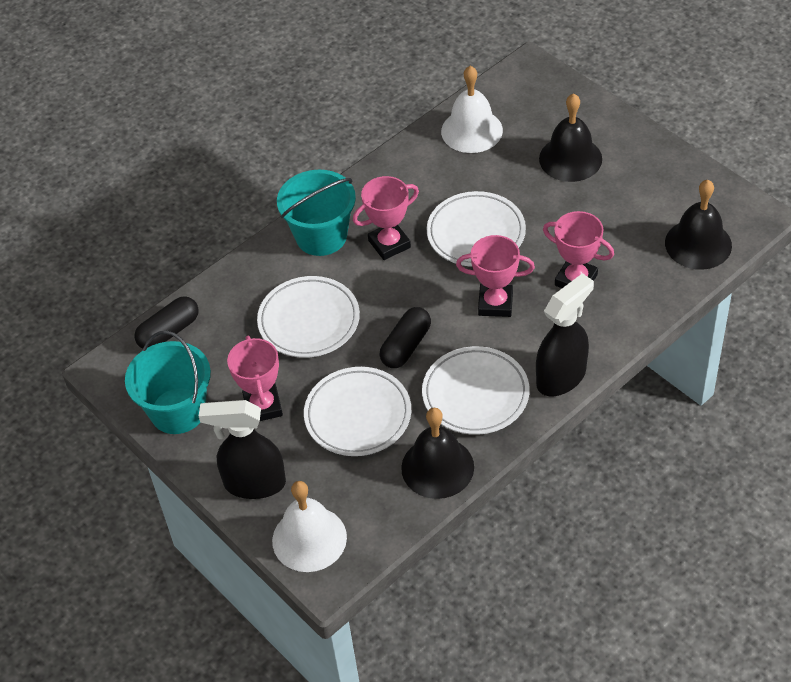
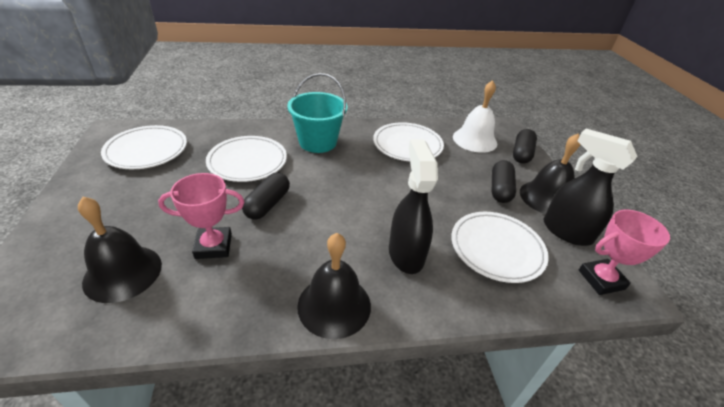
black capsule: [134,296,199,349] [380,307,431,368] = 2 -> [242,172,290,220] [492,160,516,203] [513,129,537,164] = 3
pink trophy: [227,336,283,421] [353,176,419,260] [456,235,535,317] [543,211,614,288] = 4 -> [158,173,245,259] [579,209,670,295] = 2
turquoise bucket: [125,331,211,434] [277,170,356,256] = 2 -> [287,73,347,153] = 1
white bell: [272,481,347,572] [441,66,503,153] = 2 -> [453,80,497,153] = 1

